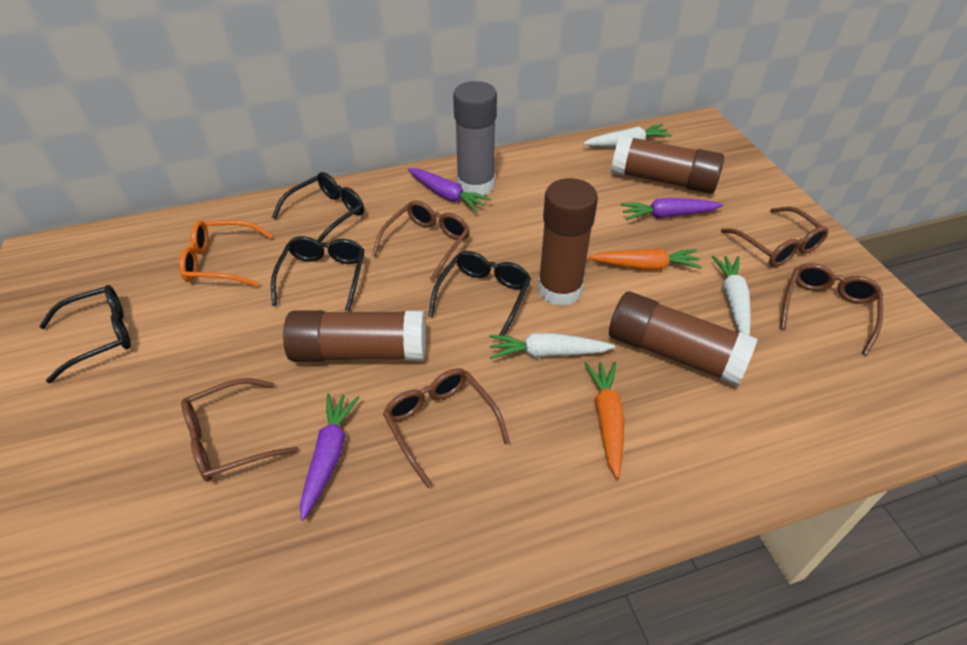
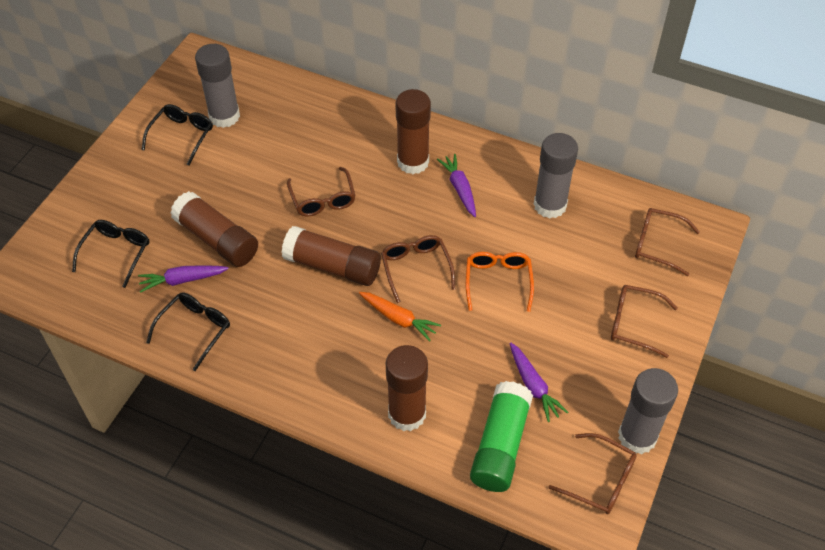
black glasses: [39,285,131,383] [271,236,365,311] [272,172,364,243] [428,251,531,336] = 4 -> [72,220,150,288] [141,104,213,165] [146,293,230,371] = 3
green glue stick: none = 0 -> [470,381,533,492] = 1
grey glue stick: [453,81,497,196] = 1 -> [195,44,240,128] [534,133,578,219] [618,368,678,454] = 3
orange carrot: [584,362,624,478] [588,249,702,270] = 2 -> [359,292,441,341] = 1
white carrot: [489,333,615,359] [583,124,672,147] [712,255,751,335] = 3 -> none = 0

